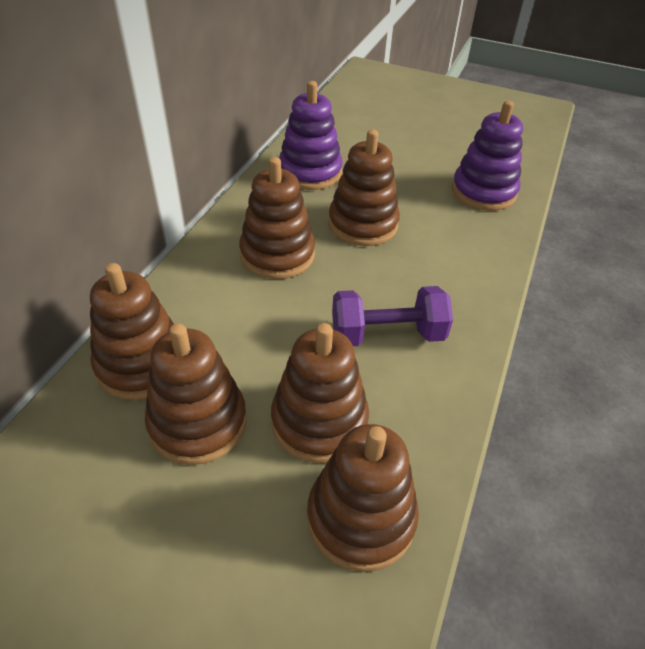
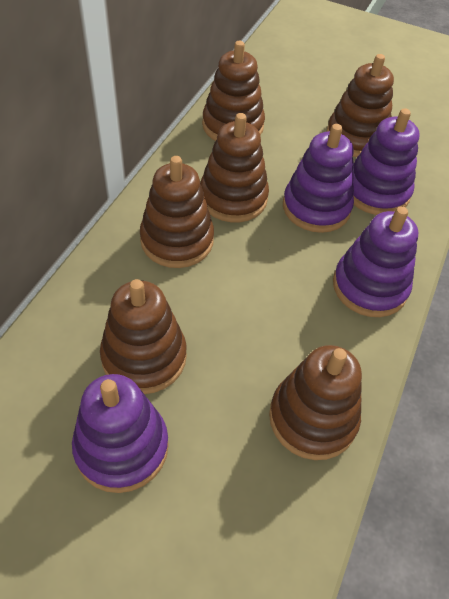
purple dumbbell: [332,286,453,346] = 1 -> none = 0
purple stacking toy: [279,81,343,190] [452,101,523,211] = 2 -> [72,374,169,493] [283,124,354,233] [333,206,418,317] [353,108,420,215] = 4

